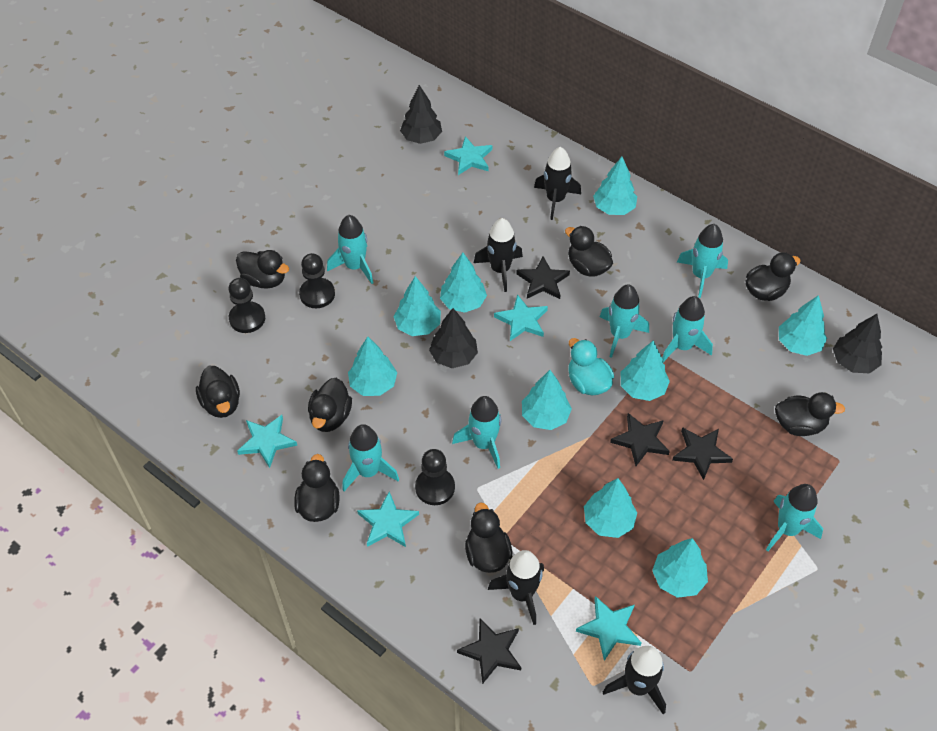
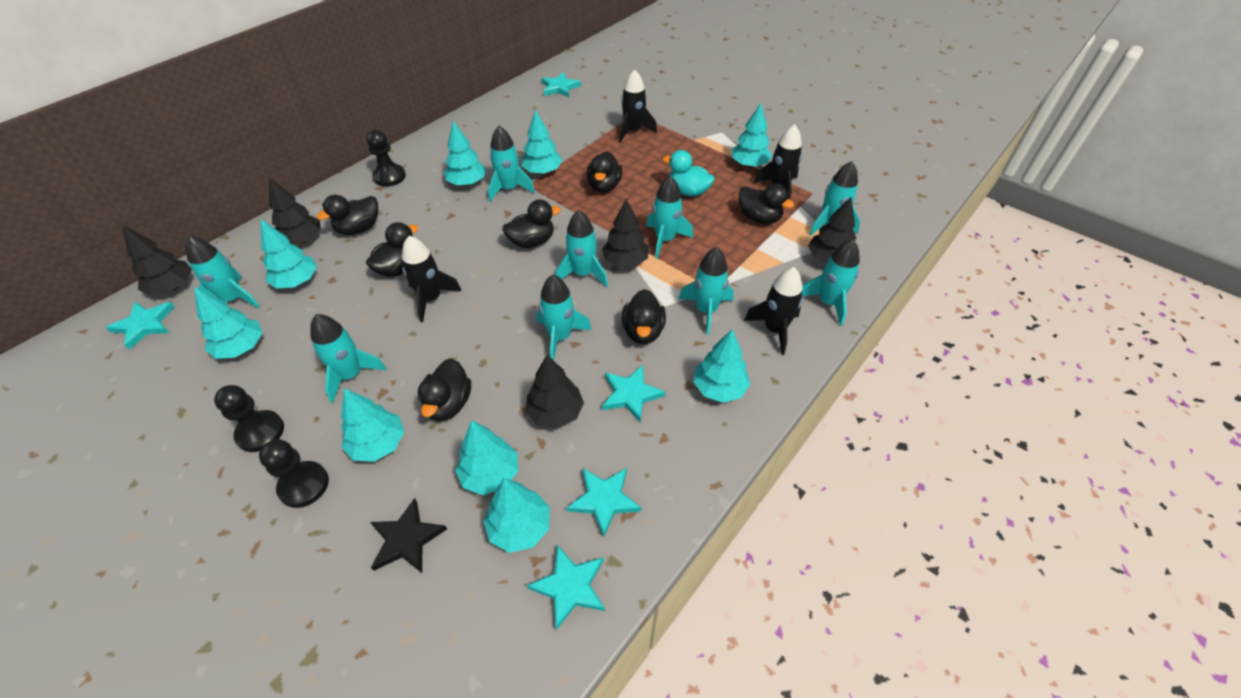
black duck: [196,366,240,418] [236,250,289,289] [294,454,339,522] [308,378,352,432] [465,503,512,573] [565,226,613,277] [746,253,801,301] [775,392,845,436] = 8 -> [317,195,378,235] [366,222,418,277] [418,358,471,421] [502,199,561,248] [586,151,622,193] [622,289,666,344] [739,184,794,224] = 7
black star: [457,618,521,684] [516,256,570,299] [610,413,670,466] [672,427,733,480] = 4 -> [370,498,447,573] = 1
black tree: [400,85,442,144] [429,308,478,368] [833,314,882,373] = 3 -> [122,225,192,295] [269,177,321,245] [526,355,584,428] [602,199,649,267] [808,197,856,263] = 5
turquoise rocket: [327,215,373,284] [342,424,399,491] [452,396,502,469] [600,284,649,358] [662,296,713,363] [677,224,728,298] [766,484,823,551] = 7 -> [185,236,260,308] [310,314,386,403] [488,126,535,202] [536,275,592,360] [555,210,608,287] [646,176,693,258] [679,247,734,335] [802,239,860,326] [809,161,860,236] = 9

